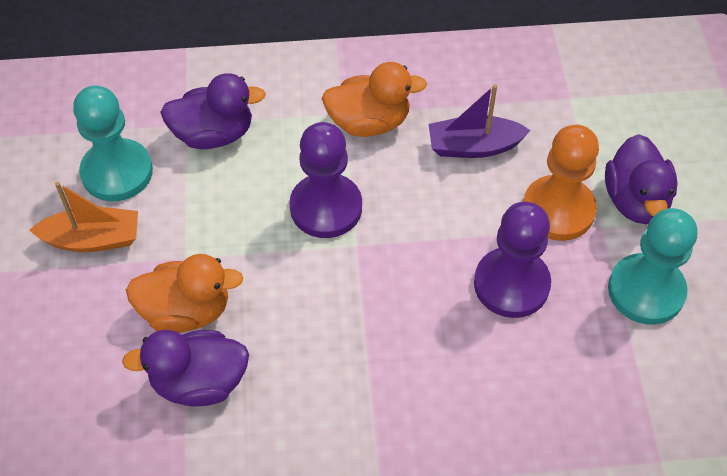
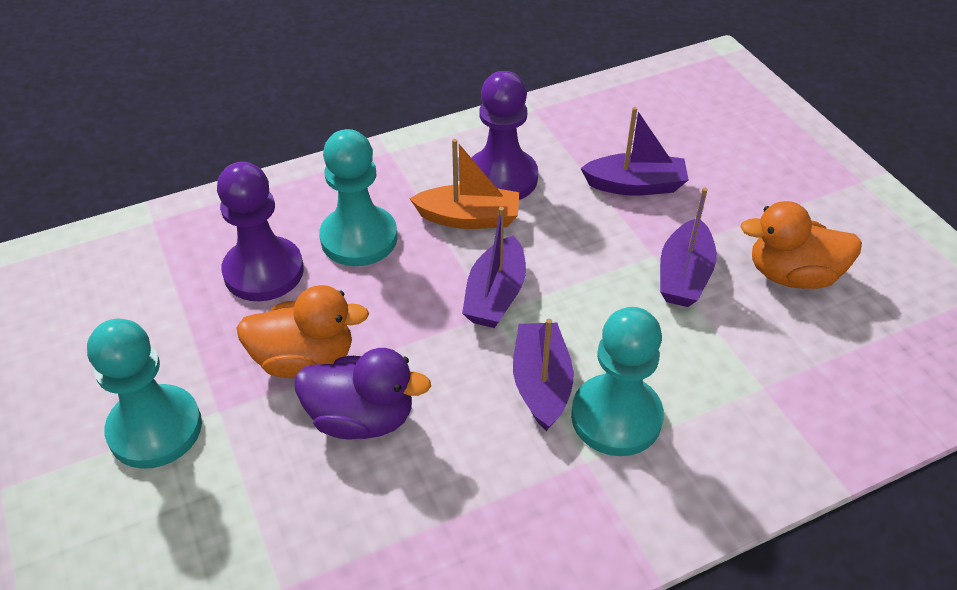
orange pawn: [523,125,599,241] = 1 -> none = 0
purple boat: [429,84,531,158] = 1 -> [462,207,526,328] [513,319,574,431] [581,107,689,196] [660,187,717,307] = 4
purple duck: [122,330,249,407] [160,73,266,149] [605,134,677,224] = 3 -> [295,348,431,440] = 1
turquoise pawn: [73,85,153,201] [608,208,697,325] = 2 -> [87,319,202,469] [319,129,397,266] [571,307,664,456] = 3

